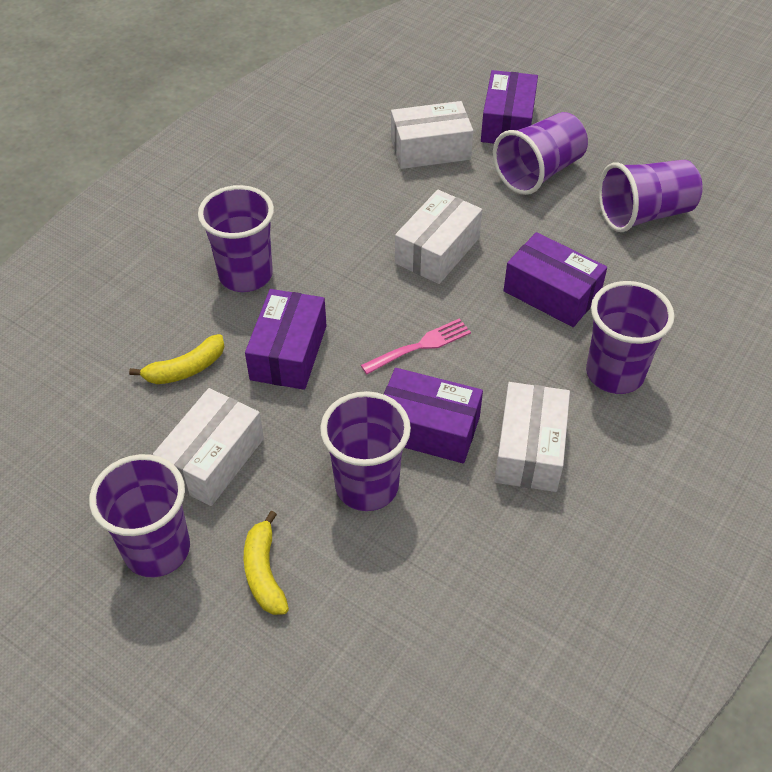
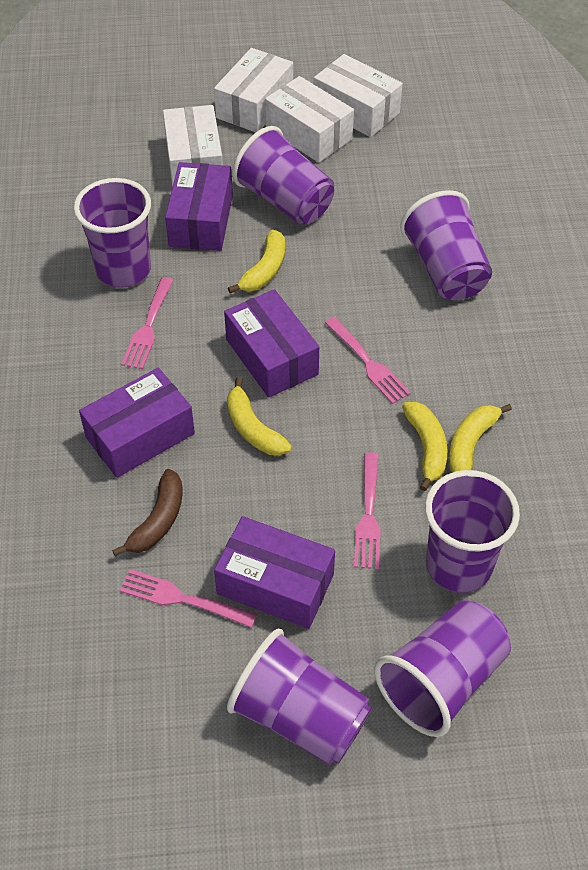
brown banana: none = 0 -> [112,469,182,556] = 1
pink fork: [361,318,471,374] = 1 -> [119,569,257,628] [121,277,173,369] [325,317,410,404] [354,452,381,569] = 4
yellow banana: [129,334,225,384] [244,511,289,615] = 2 -> [227,377,292,455] [228,229,285,293] [402,402,447,491] [449,404,512,473] = 4

